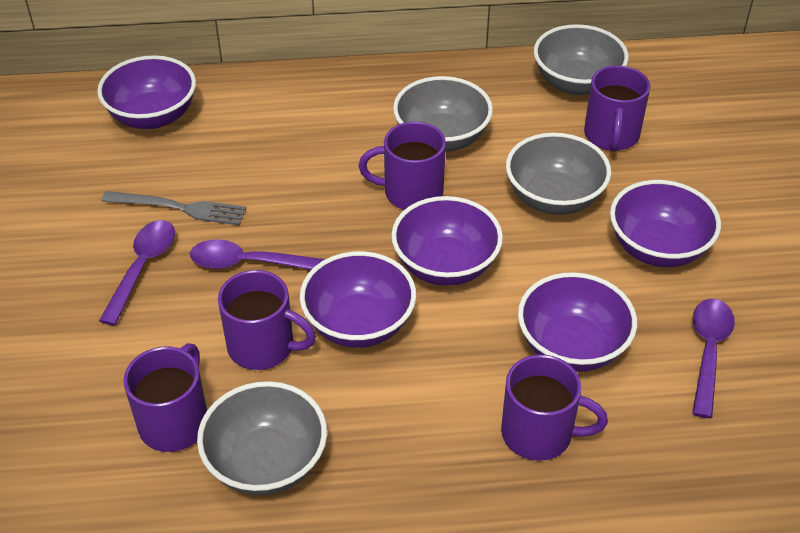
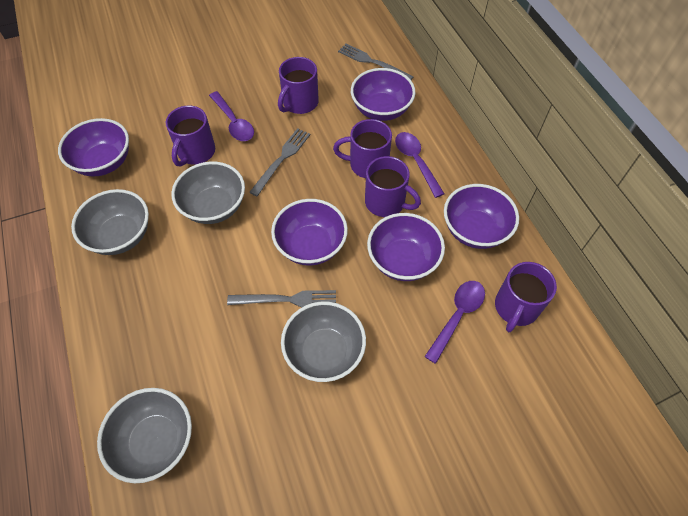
grey fork: [101,191,246,225] = 1 -> [227,290,336,308] [249,128,310,196] [338,44,413,80] = 3

